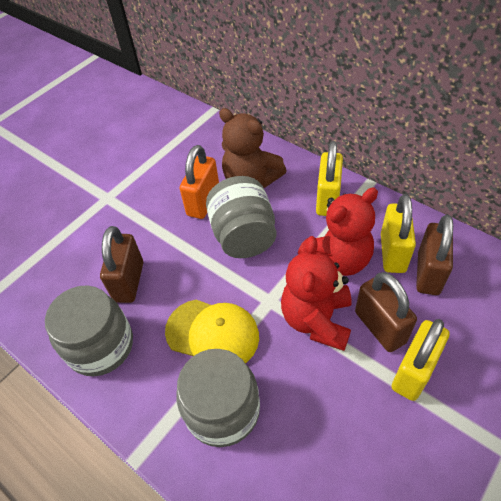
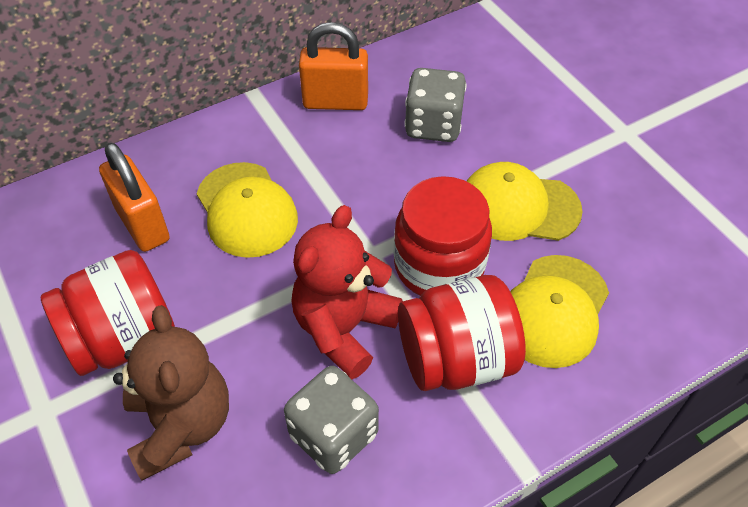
brown padlock: [100,226,143,303] [355,272,417,352] [416,215,453,295] = 3 -> none = 0
grey dice: none = 0 -> [284,366,379,474] [404,68,467,142] = 2
grey jar: [45,285,133,376] [176,349,260,447] [206,176,276,258] = 3 -> none = 0
orange padlock: [179,145,219,219] = 1 -> [99,142,170,252] [299,22,368,110] = 2
red jar: none = 0 -> [41,250,175,376] [394,176,492,296] [398,275,526,391] = 3
red teddy bear: [281,236,352,351] [298,188,378,276] = 2 -> [292,205,402,379] = 1
yellow cap: [165,300,259,364] = 1 -> [197,162,298,258] [466,162,583,241] [510,255,609,368] = 3
yellow padlock: [316,141,343,216] [381,194,416,273] [391,319,450,401] = 3 -> none = 0

